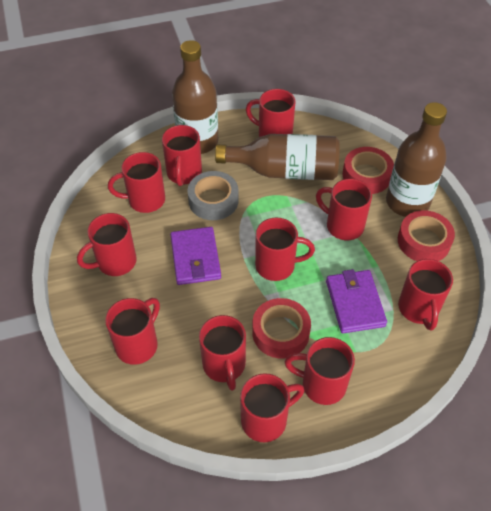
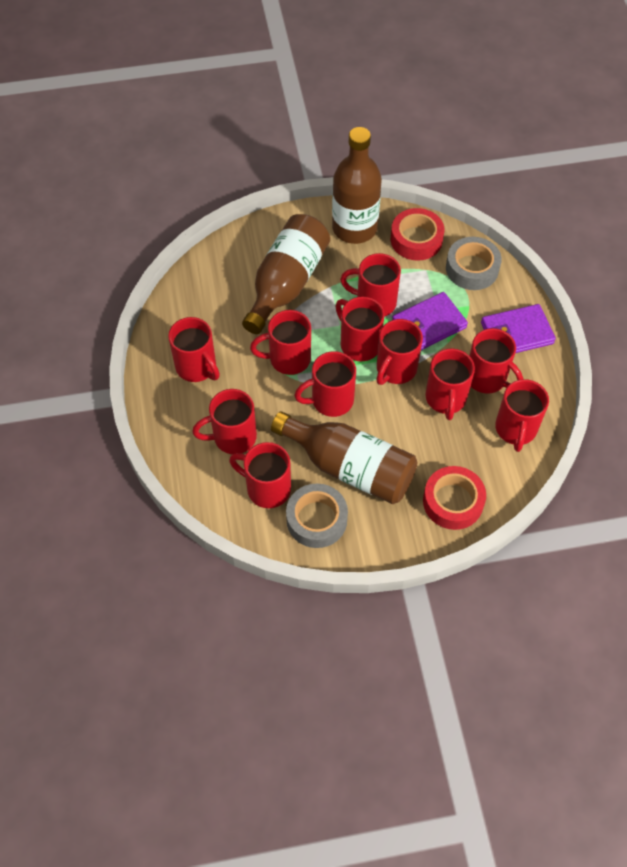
grey tape: [188,171,239,220] = 1 -> [286,484,348,548] [446,237,502,290] = 2
red tape: [252,298,311,358] [342,147,394,194] [398,210,455,261] = 3 -> [391,208,444,261] [423,466,486,530] = 2

